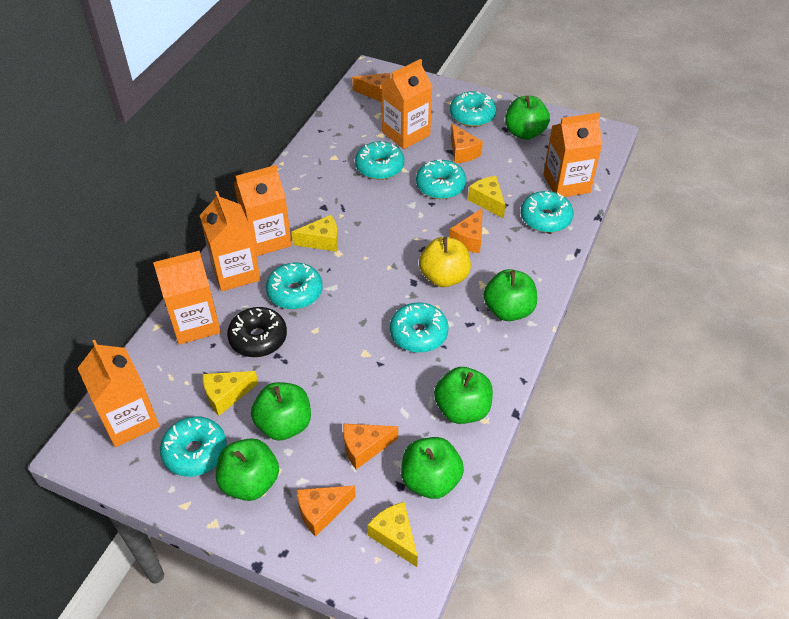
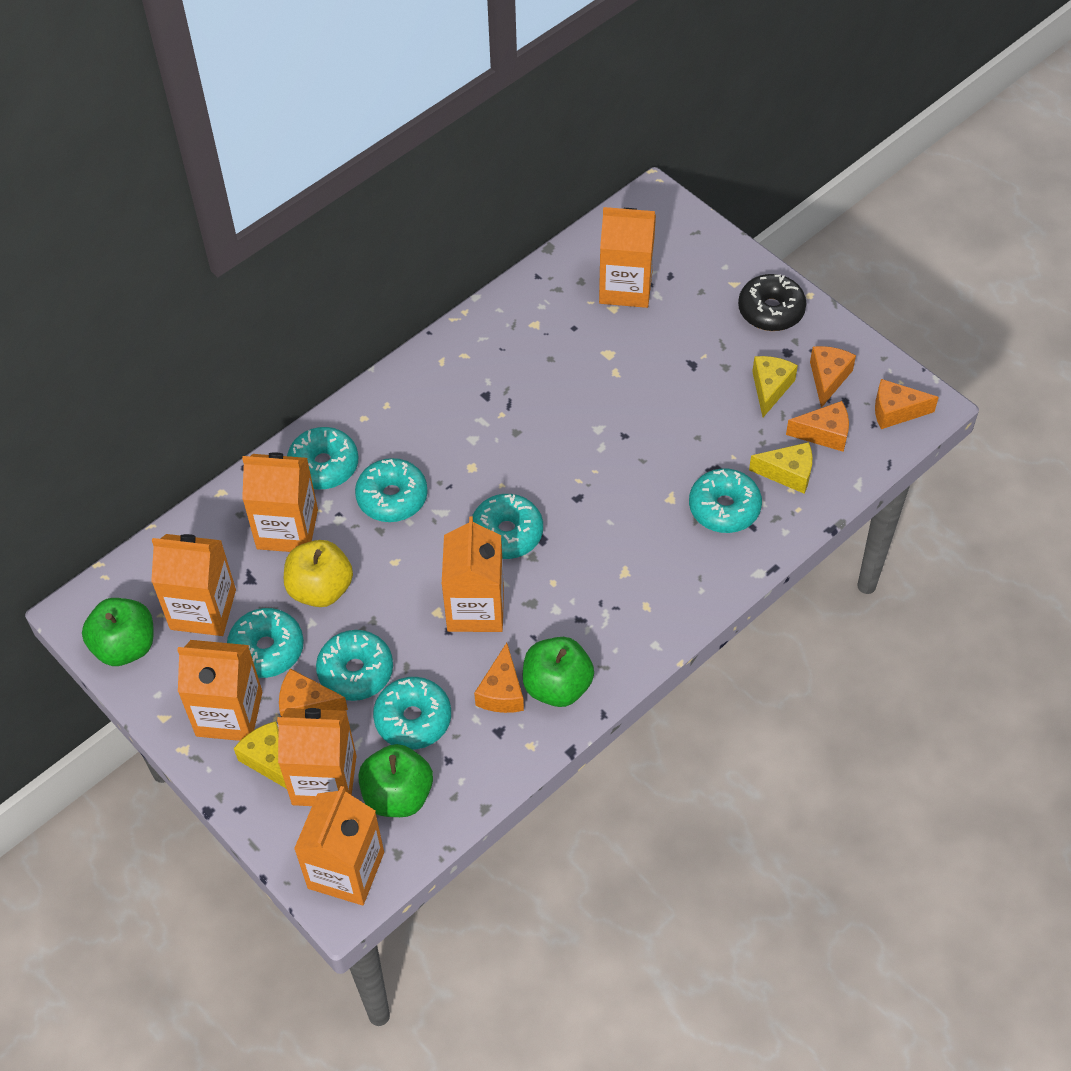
green apple: [216,438,279,501] [251,382,311,441] [401,437,464,499] [434,367,493,424] [483,269,537,321] [505,96,550,140] = 6 -> [82,598,154,666] [358,744,433,817] [523,637,594,707] = 3
orange carton: [78,340,159,447] [153,251,221,345] [200,191,261,291] [234,165,292,256] [381,59,433,149] [543,112,603,197] = 6 -> [151,534,236,636] [177,640,262,741] [242,453,318,552] [277,708,357,806] [294,786,384,905] [442,516,504,632] [599,207,656,308] = 7
yellow cheese: [203,371,258,416] [291,215,338,252] [367,502,418,567] [468,176,506,219] = 4 -> [234,721,287,789] [749,442,812,493] [752,356,798,417] = 3

